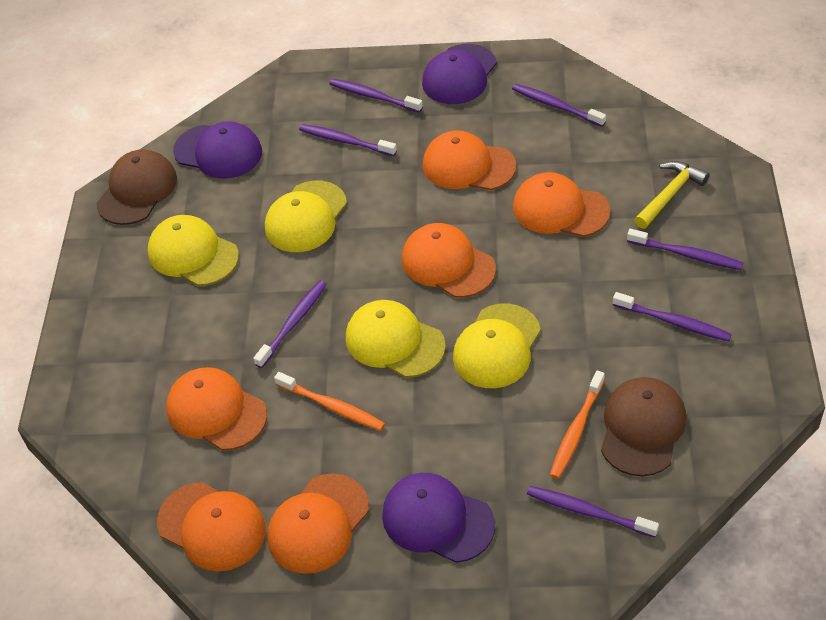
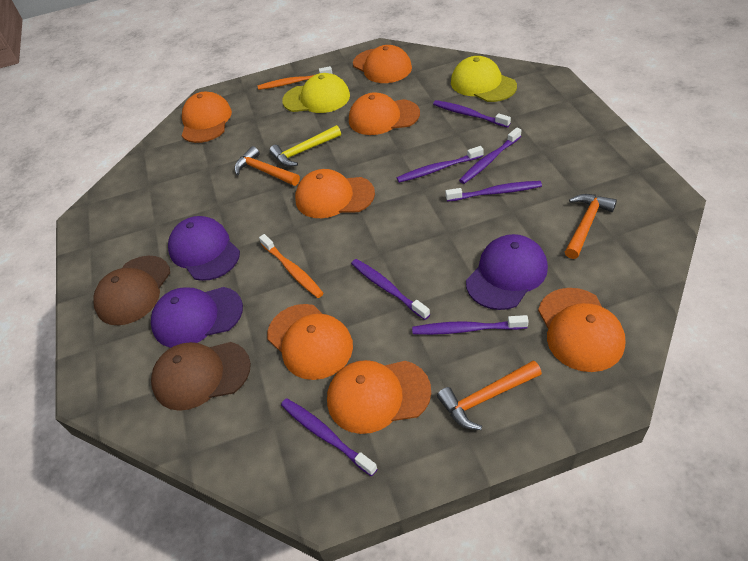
orange cap: [157,482,266,572] [166,367,267,450] [268,474,369,574] [402,223,496,298] [423,130,516,190] [513,172,611,237] = 6 -> [182,92,232,143] [267,304,353,380] [295,169,375,218] [327,360,431,434] [349,92,420,135] [353,45,412,83] [538,288,625,372] = 7
orange hammer: none = 0 -> [234,146,300,186] [437,360,542,430] [565,194,617,259] = 3
yellow cap: [148,215,239,286] [265,181,347,252] [346,300,446,378] [453,304,541,388] = 4 -> [282,73,350,113] [451,56,517,102] = 2

